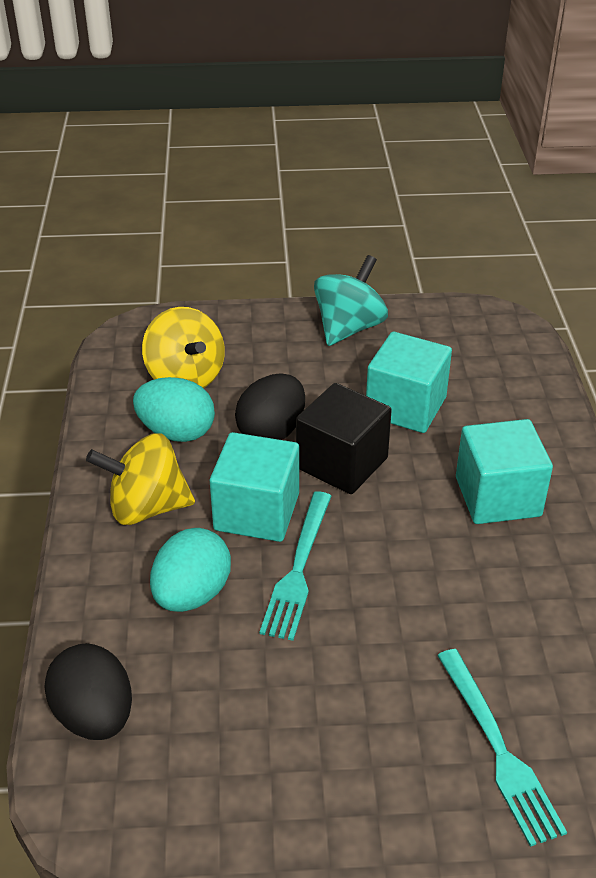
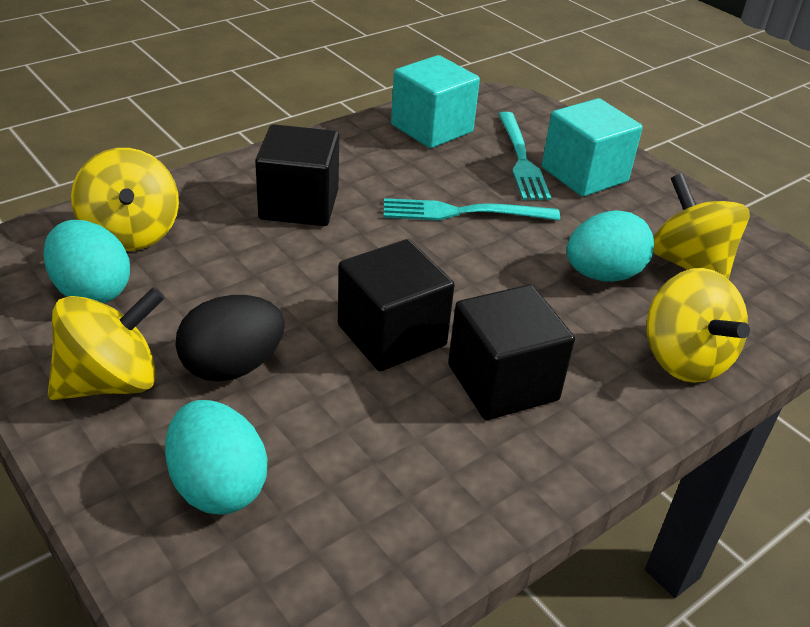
black cube: [296,383,392,494] = 1 -> [255,124,339,226] [338,239,455,371] [448,285,575,420] = 3
black egg: [44,643,132,740] [235,374,305,440] = 2 -> [175,295,285,382] = 1
turquoise cube: [210,432,299,542] [366,332,452,433] [456,419,553,524] = 3 -> [391,55,480,148] [542,98,643,197] = 2
turquoise egg: [133,377,215,442] [150,528,231,612] = 2 -> [43,220,130,303] [165,400,267,515] [567,210,654,282] = 3
turquoise spinning top: [314,255,388,346] = 1 -> none = 0
yellow spinning top: [86,433,195,525] [142,307,225,388] = 2 -> [48,287,165,400] [71,148,179,251] [647,268,750,383] [653,173,750,280] = 4

